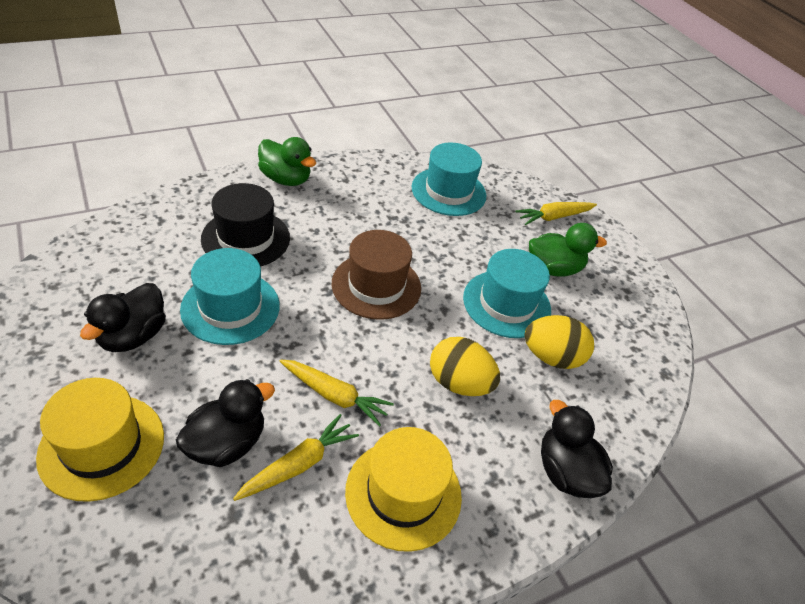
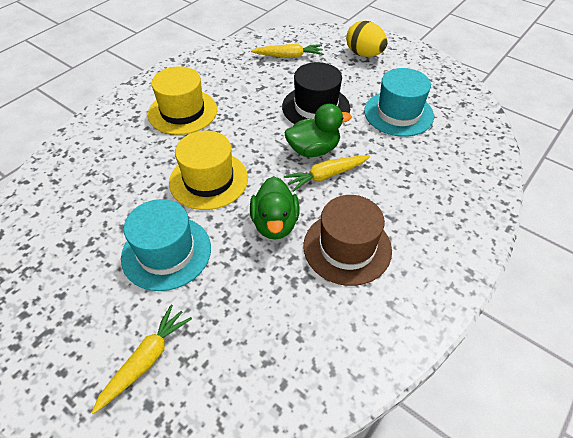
black duck: [80,283,166,352] [176,379,275,467] [541,400,613,498] = 3 -> none = 0
turquoise hat: [180,248,280,345] [412,143,487,216] [463,249,551,338] = 3 -> [121,199,211,291] [364,68,434,137] = 2
yellow egg: [430,337,500,396] [524,315,594,369] = 2 -> [346,21,388,57] = 1

